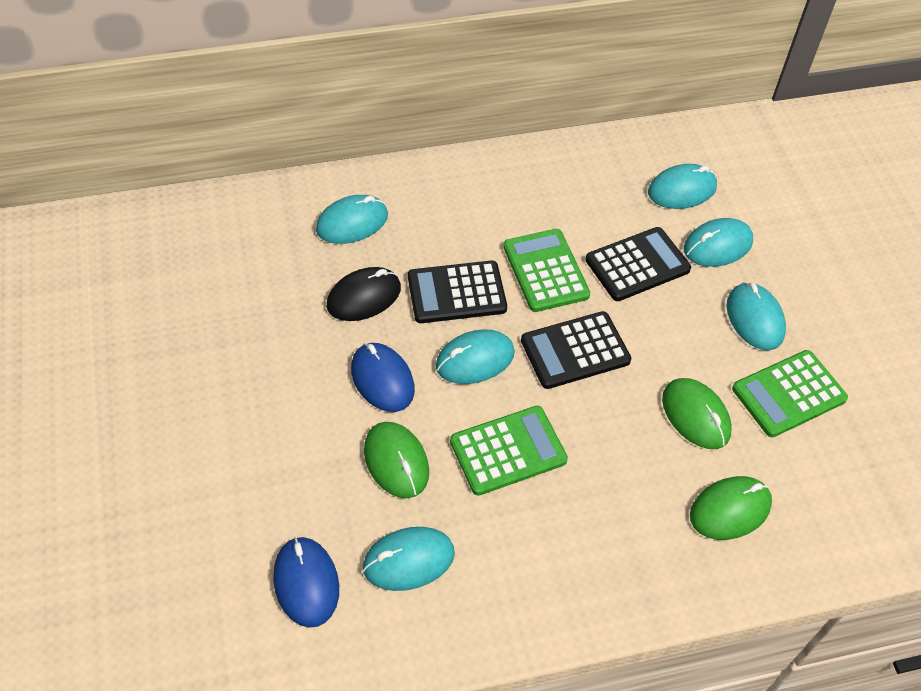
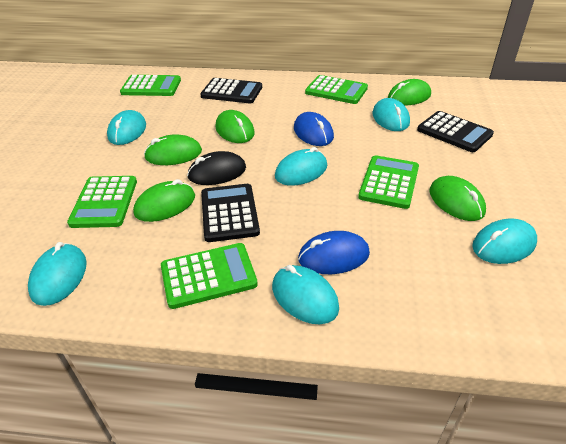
green calculator: [450,406,568,496] [503,229,590,312] [732,350,848,438] = 3 -> [67,176,137,228] [120,75,181,96] [161,243,258,309] [305,75,368,104] [358,155,419,209] = 5
green mouse: [364,422,429,498] [662,378,732,449] [690,476,772,540] = 3 -> [133,179,195,222] [144,134,202,165] [216,110,254,143] [388,79,431,105] [430,176,486,221] = 5

